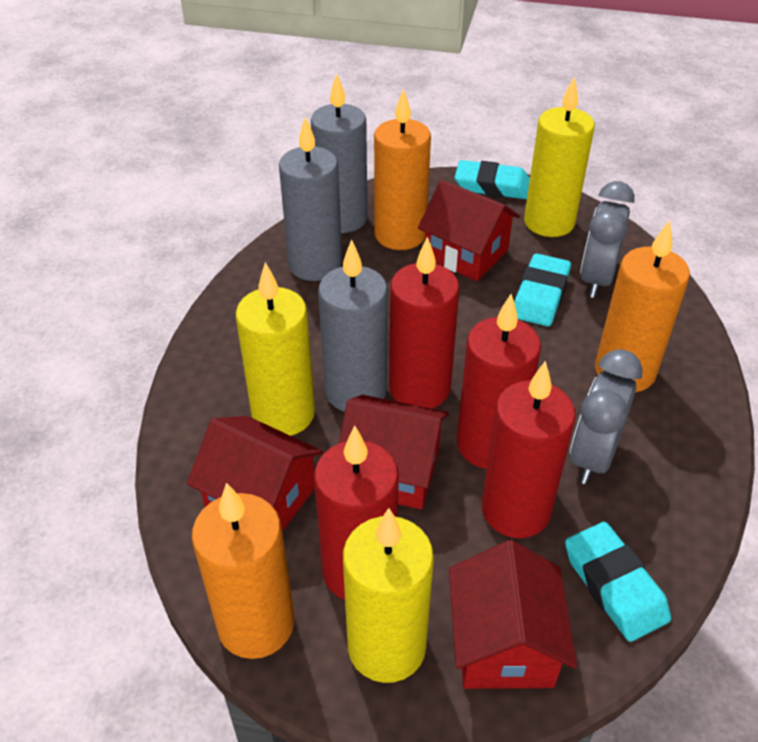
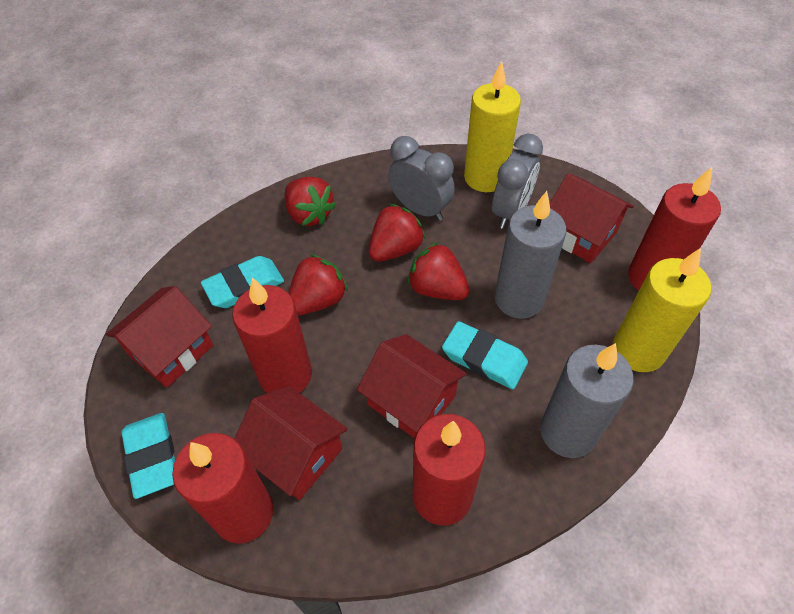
grey candle: [279,117,342,281] [311,73,367,233] [318,239,388,412] = 3 -> [495,191,566,319] [540,343,634,458] = 2
orange candle: [192,483,294,659] [374,88,431,250] [595,220,690,392] = 3 -> none = 0
red strawberry: none = 0 -> [285,177,336,226] [289,254,348,316] [369,204,425,262] [407,242,470,300] = 4
yellow candle: [236,262,315,436] [343,508,434,683] [524,76,595,237] = 3 -> [464,61,521,192] [613,248,711,372] = 2

